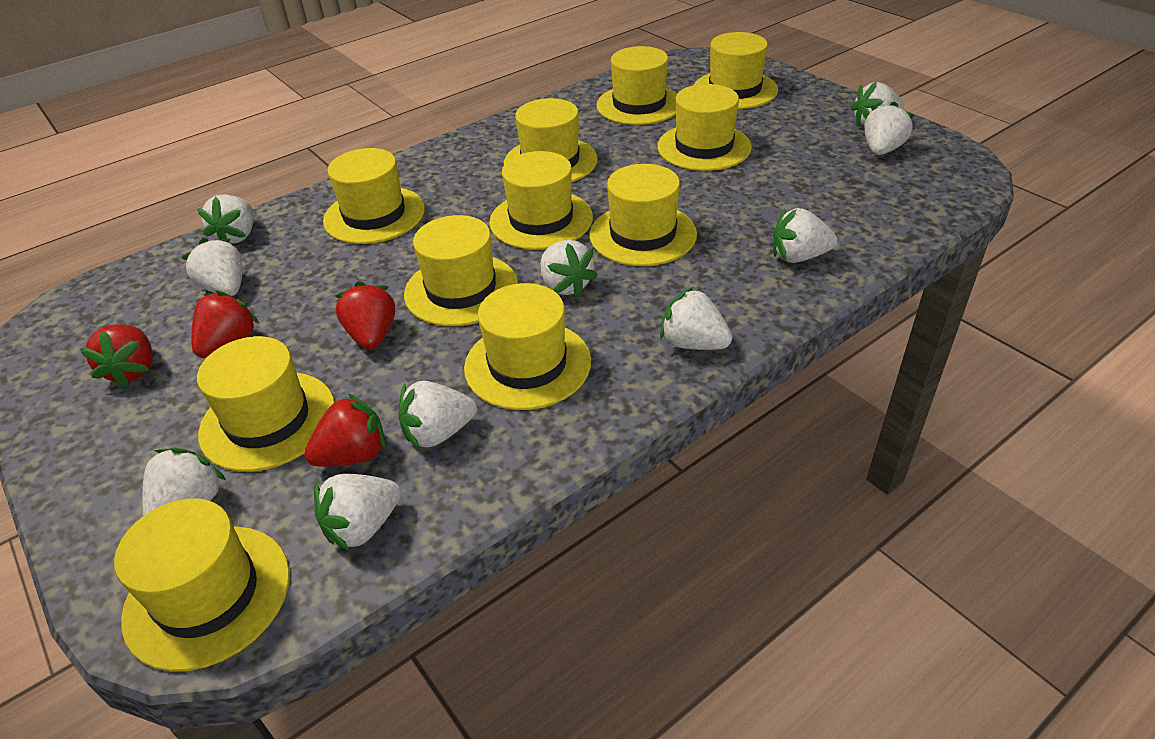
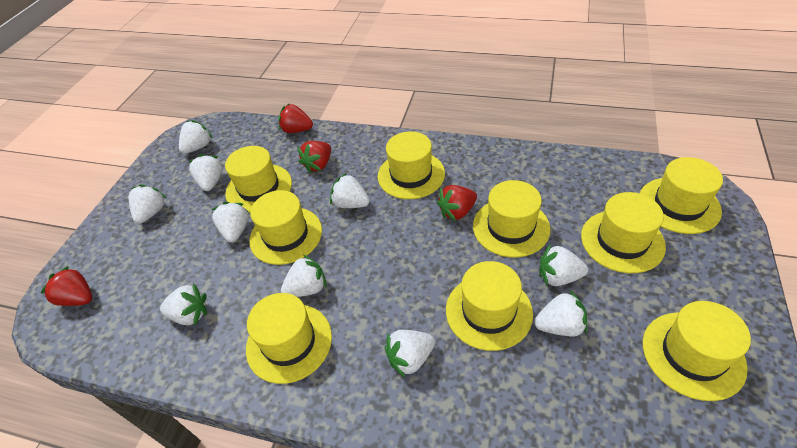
yellow hat: [114,498,290,672] [197,336,335,472] [323,148,425,244] [404,215,518,326] [464,283,591,410] [490,151,593,250] [504,98,598,182] [590,164,697,266] [596,46,677,125] [657,84,752,171] [694,32,778,109] = 11 -> [225,146,292,213] [246,293,332,384] [249,190,322,265] [378,131,445,199] [446,261,533,351] [473,180,550,257] [581,192,666,273] [640,157,723,234] [643,301,751,401] = 9

